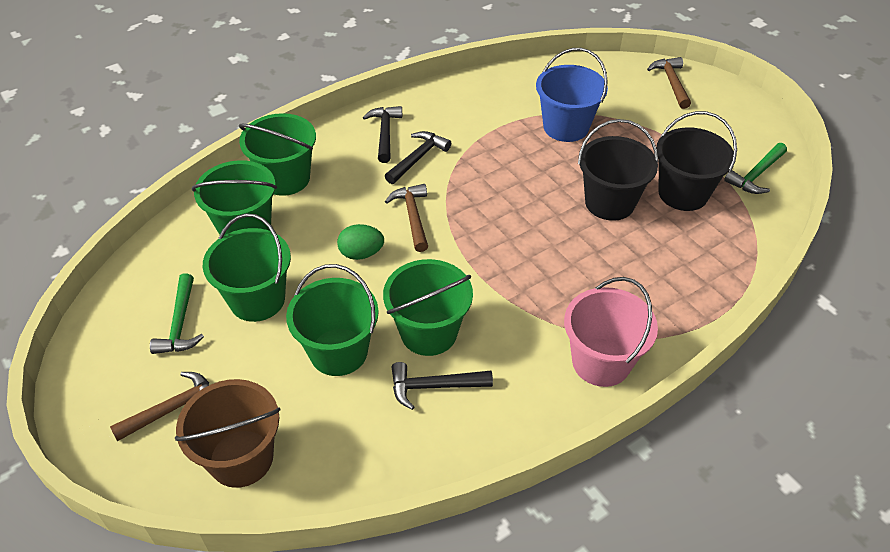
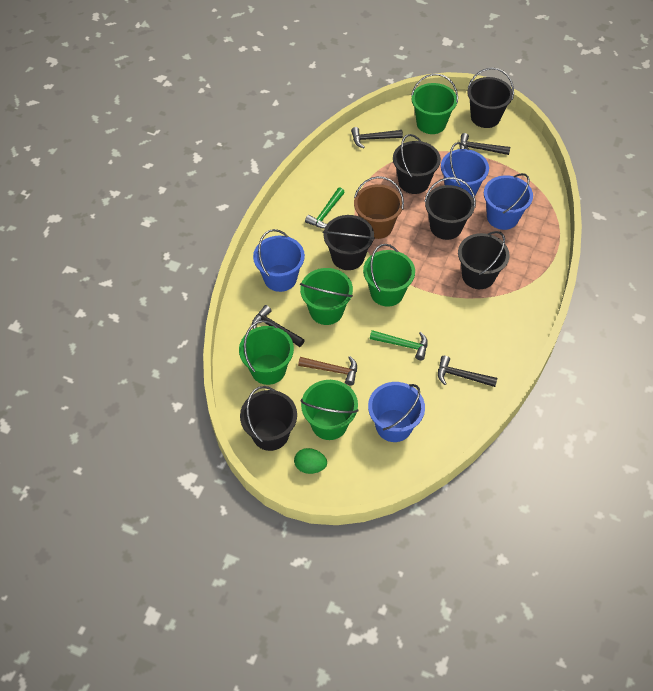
black bucket: [578,119,658,221] [656,111,737,211] = 2 -> [240,386,297,451] [323,215,375,270] [393,134,441,194] [424,177,476,240] [458,231,510,289] [467,68,514,128] = 6
black hammer: [363,106,402,163] [385,131,451,184] [392,362,493,410] = 3 -> [252,305,305,347] [351,127,403,148] [438,356,497,387] [459,133,510,155] = 4
blue bucket: [536,48,608,142] = 1 -> [253,229,305,292] [368,382,425,442] [441,142,489,197] [484,173,533,230] = 4
brown hammer: [110,372,209,441] [385,184,428,252] [647,57,691,109] = 3 -> [298,356,357,385] = 1
pink bucket: [564,277,658,387] = 1 -> none = 0

